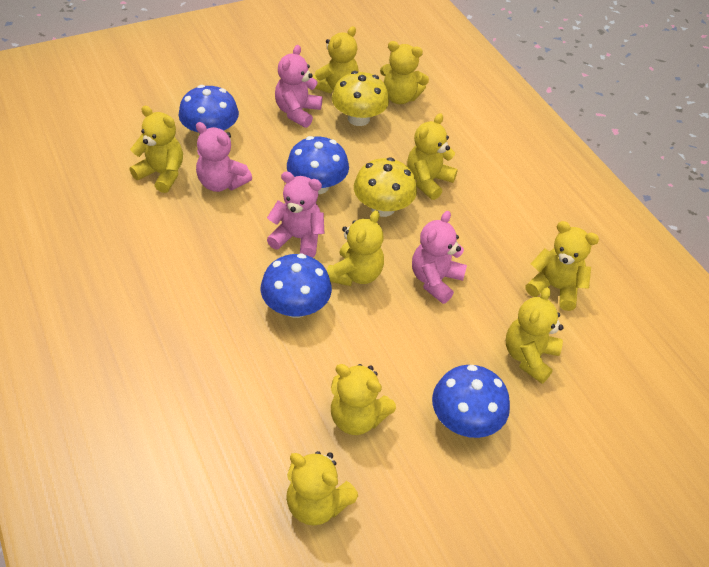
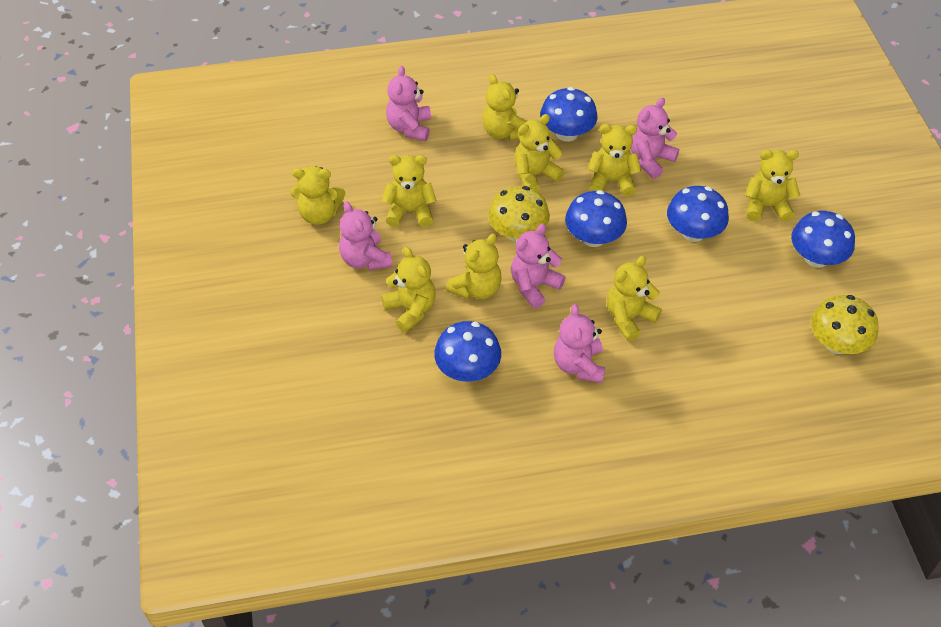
blue mushroom: [178,85,239,135] [261,253,332,318] [287,136,349,194] [432,365,510,438] = 4 -> [434,321,501,382] [540,87,597,142] [565,190,627,247] [667,186,729,242] [791,211,855,268] = 5
pink teddy bear: [196,122,252,192] [267,171,324,257] [275,45,322,128] [412,211,467,304] = 4 -> [339,201,392,271] [386,66,431,141] [511,224,566,309] [554,304,605,383] [631,98,679,179] = 5

